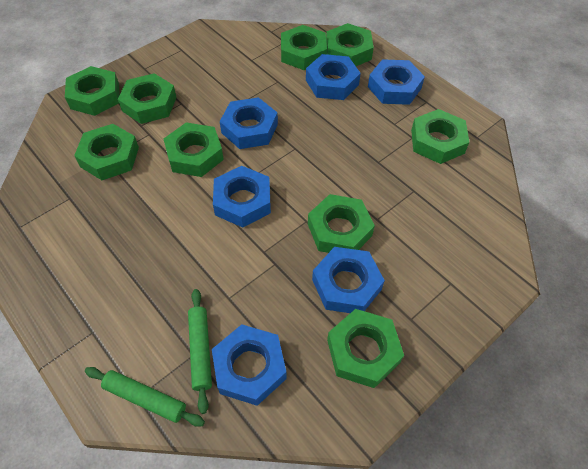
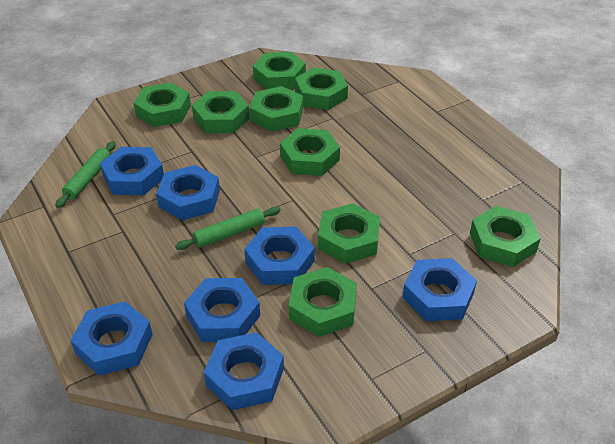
blue nut: [212,324,287,406] [213,166,271,228] [220,97,278,149] [306,54,361,100] [312,247,385,313] [368,59,425,105] = 6 -> [71,301,153,376] [100,147,164,195] [156,165,220,220] [184,278,260,342] [204,332,284,410] [244,227,315,285] [402,258,477,321] = 7

